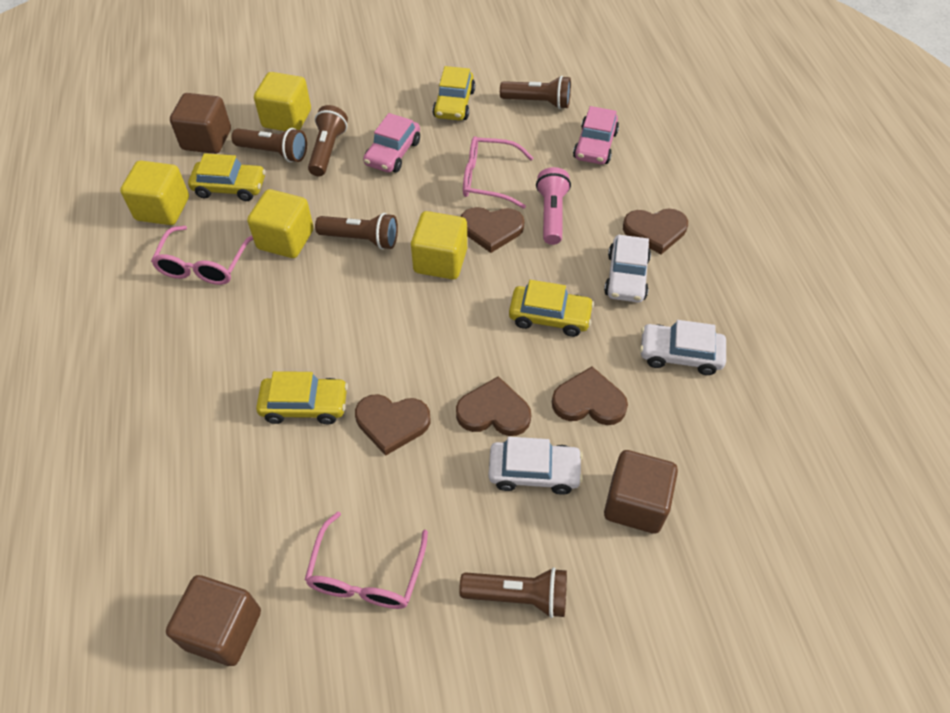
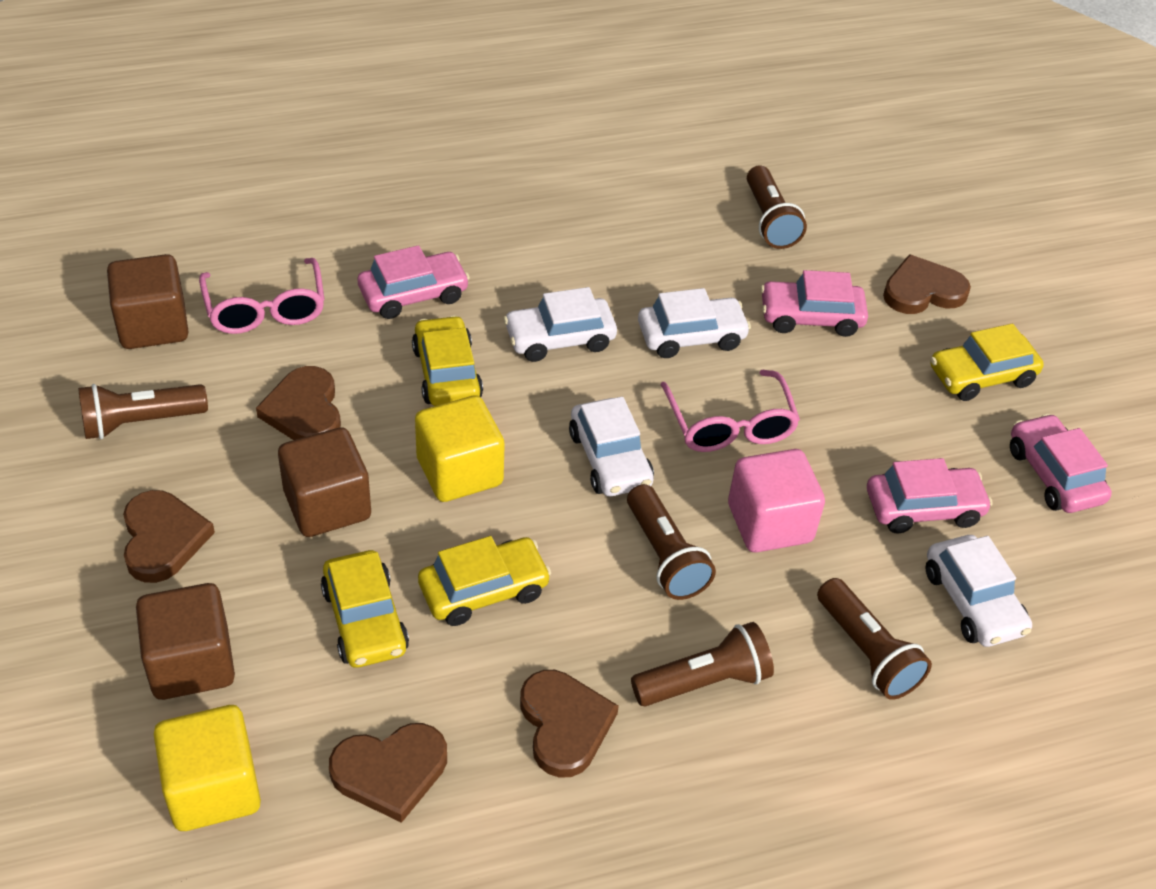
pink car: [363,113,420,173] [573,106,619,164] = 2 -> [358,245,470,319] [761,270,868,337] [867,458,993,533] [1010,414,1112,513] = 4
pink cube: none = 0 -> [728,449,825,553] = 1
pink flashlight: [536,167,571,245] = 1 -> none = 0
pink glasses: [151,226,253,285] [305,511,428,609] [463,136,533,209] = 3 -> [199,258,324,334] [660,370,800,452] = 2
white car: [488,437,583,495] [604,235,651,302] [640,320,726,375] = 3 -> [504,287,617,362] [569,397,654,496] [638,288,751,358] [925,535,1032,647] = 4
yellow cube: [120,161,189,225] [247,189,314,258] [254,72,311,131] [411,211,467,279] = 4 -> [154,705,261,831] [415,395,505,502] = 2

